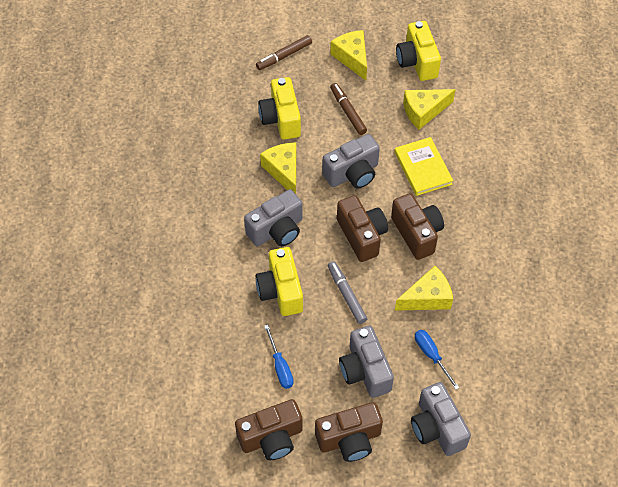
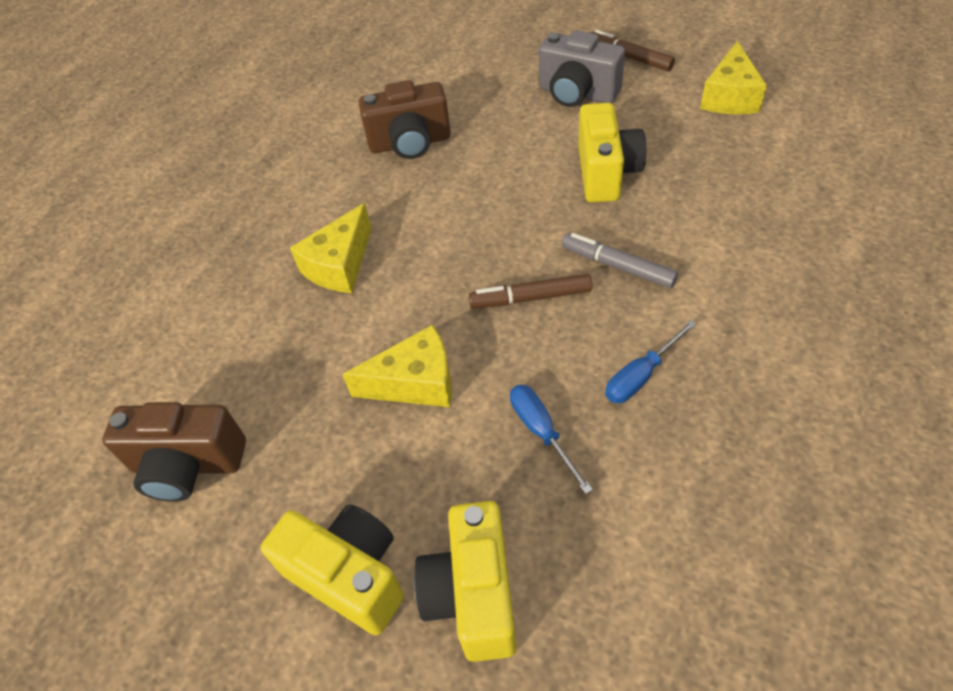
brown camera: [235,399,303,460] [315,402,383,462] [337,195,388,262] [391,193,444,260] = 4 -> [102,402,246,502] [359,80,451,159] = 2
grey camera: [244,189,302,247] [322,134,380,189] [339,326,394,398] [411,382,471,456] = 4 -> [539,30,625,107] = 1
yellow book: [394,137,453,196] = 1 -> none = 0
yellow cheese: [260,142,296,194] [331,30,367,80] [395,266,453,311] [403,89,456,130] = 4 -> [290,203,372,293] [342,325,452,407] [700,41,767,114] = 3

